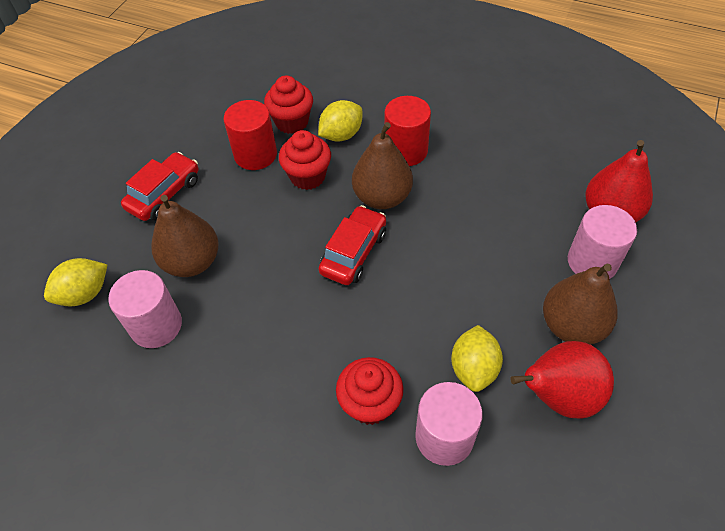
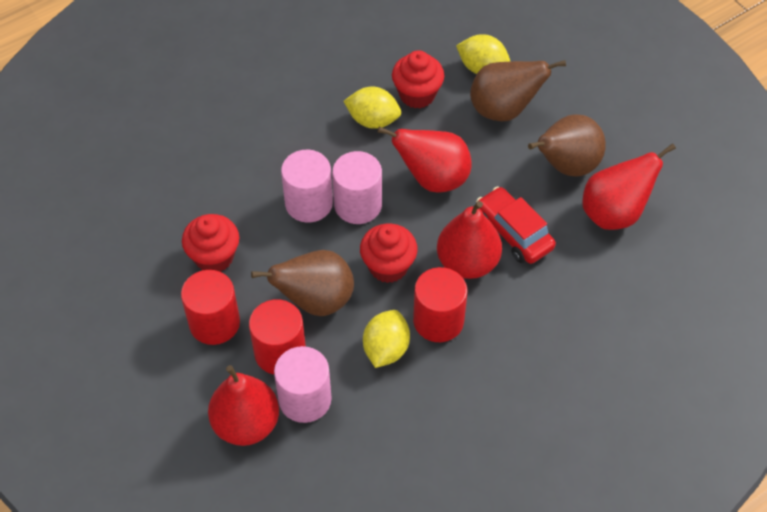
red car: [121,152,199,221] [319,205,386,285] = 2 -> [476,186,556,264] = 1
red cylinder: [224,100,277,170] [384,96,431,166] = 2 -> [181,270,240,345] [249,299,306,374] [413,267,467,342] = 3
red pear: [510,341,614,419] [585,140,653,223] = 2 -> [208,365,279,446] [378,127,472,193] [437,201,502,279] [582,143,676,230] = 4

